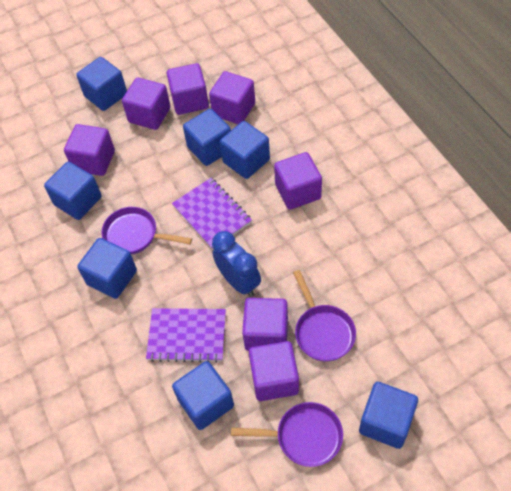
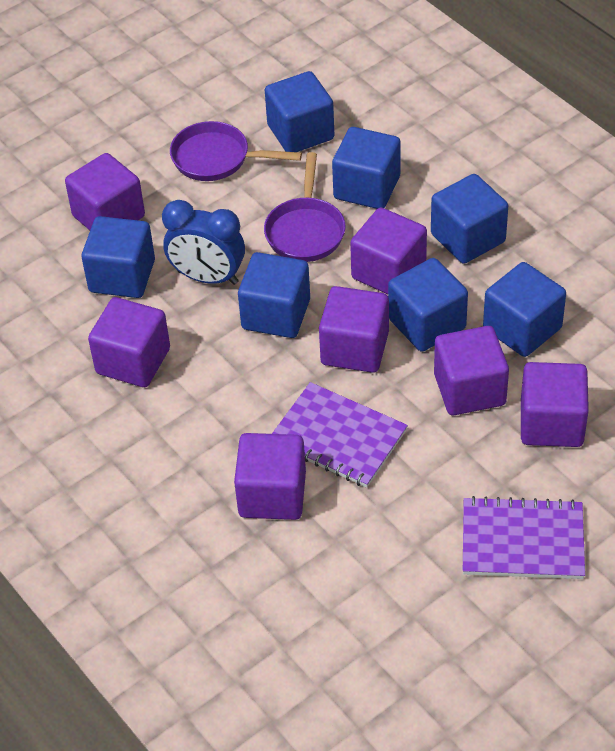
purple pan: [102,207,192,255] [231,402,343,467] [293,270,356,362] = 3 -> [170,121,302,181] [264,152,345,262] = 2

